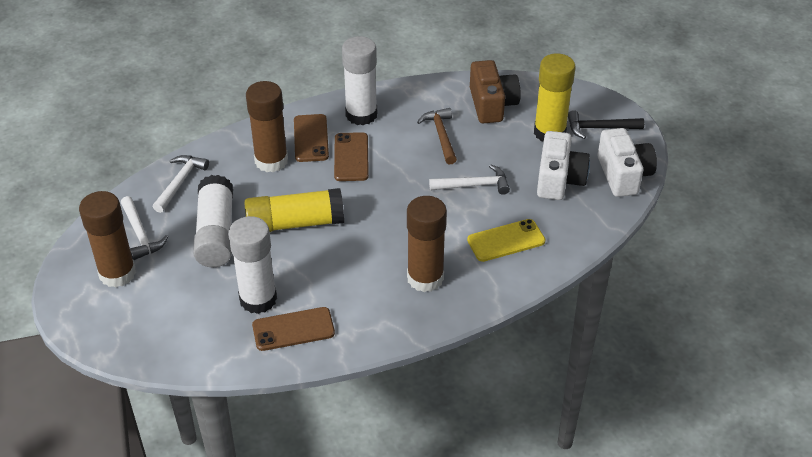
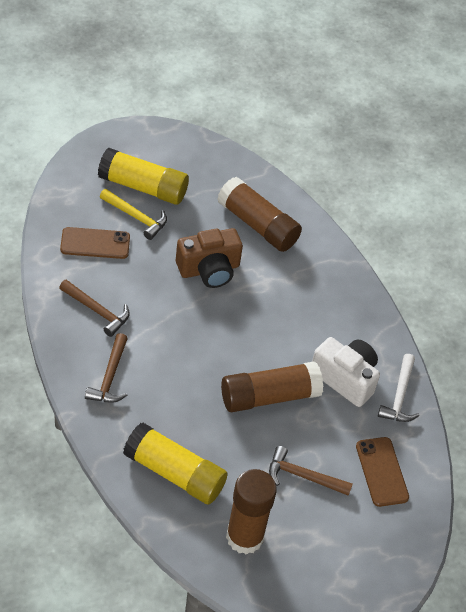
black hammer: [568,110,644,139] = 1 -> none = 0
brown hammer: [417,108,457,165] = 1 -> [59,280,130,337] [85,333,128,403] [269,446,353,496] = 3
brown phone: [252,307,335,351] [294,114,329,162] [334,132,369,181] = 3 -> [60,227,130,259] [356,437,409,507] = 2
white camera: [537,131,590,200] [598,128,657,197] = 2 -> [312,337,380,407] = 1
white glue stick: [193,175,233,267] [228,216,277,314] [342,36,377,125] = 3 -> none = 0
white hammer: [121,196,168,260] [153,155,209,213] [429,164,510,195] = 3 -> [378,354,419,422] = 1
yellow hammer: none = 0 -> [100,189,167,240] = 1
yellow phone: [467,219,546,262] = 1 -> none = 0

